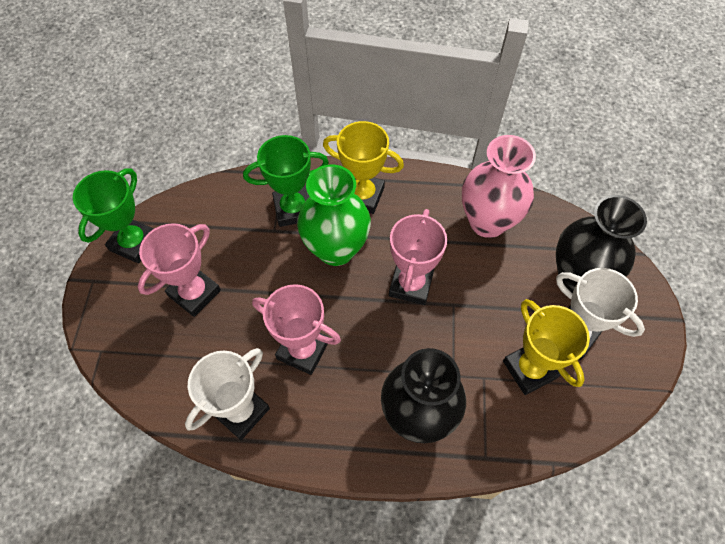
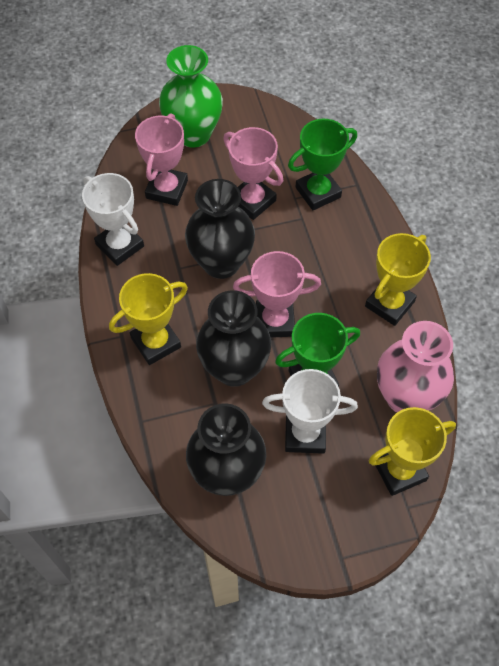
black vase: [381,348,466,444] [556,195,647,293] = 2 -> [185,179,255,279] [186,403,266,496] [196,290,271,387] = 3
yellow trophy: [323,121,404,214] [503,299,590,395] = 2 -> [109,273,188,365] [365,233,431,326] [369,407,456,496] = 3

